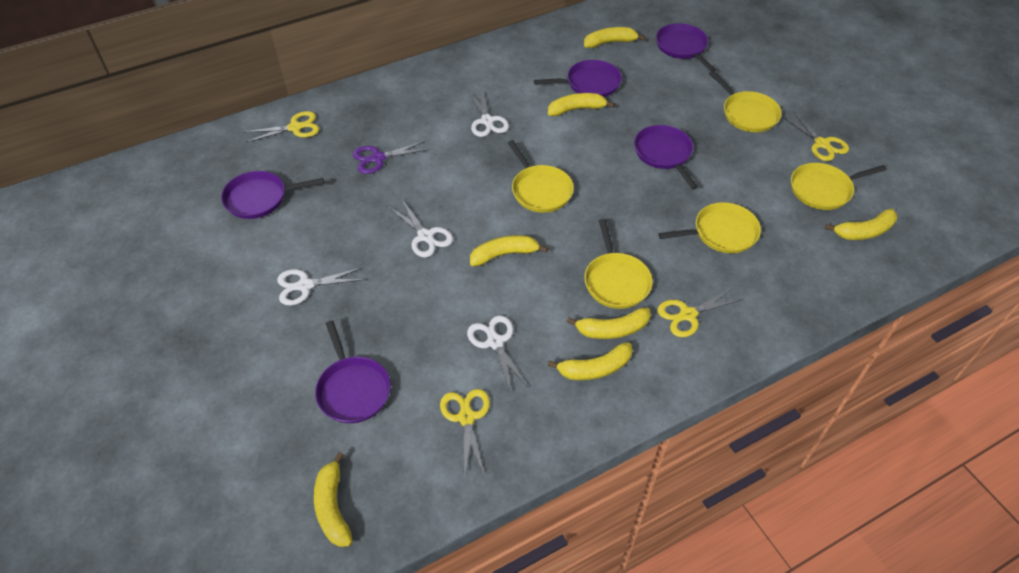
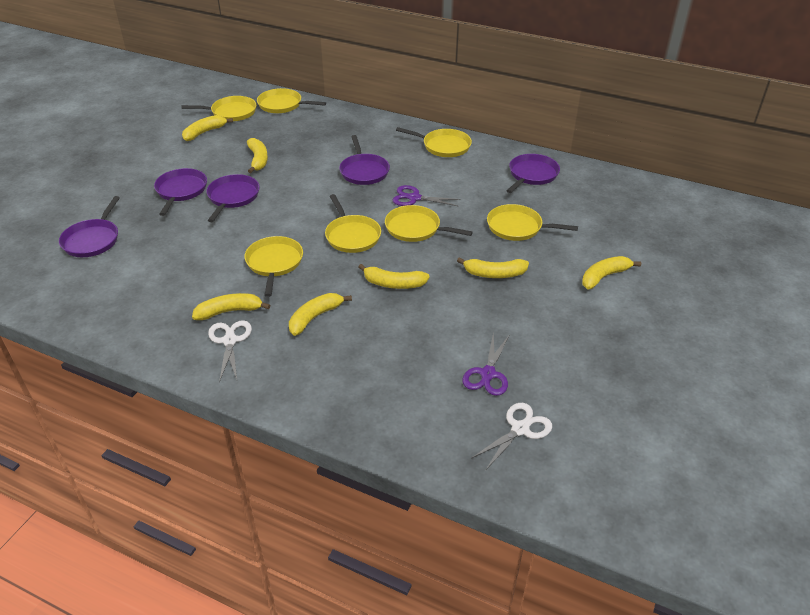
purple scissors: [353,141,430,174] = 1 -> [393,185,461,207] [462,333,509,396] = 2
white scissors: [277,268,364,305] [389,200,453,258] [467,316,528,392] [468,90,509,137] = 4 -> [208,320,252,382] [472,403,552,471] = 2
yellow pan: [508,140,574,213] [584,219,653,309] [658,202,761,253] [709,71,782,132] [791,163,887,210] = 5 -> [181,96,257,121] [244,236,303,297] [257,88,326,113] [325,194,381,253] [385,205,472,242] [396,127,472,157] [487,204,578,241] = 7
yellow scissors: [245,111,319,142] [440,389,490,474] [657,287,744,337] [782,111,849,161] = 4 -> none = 0

